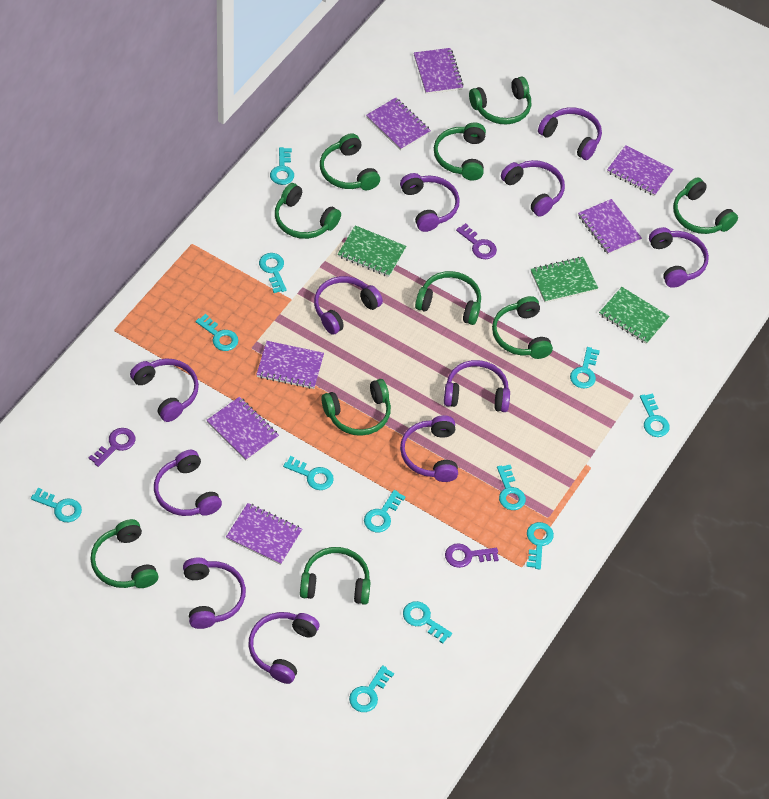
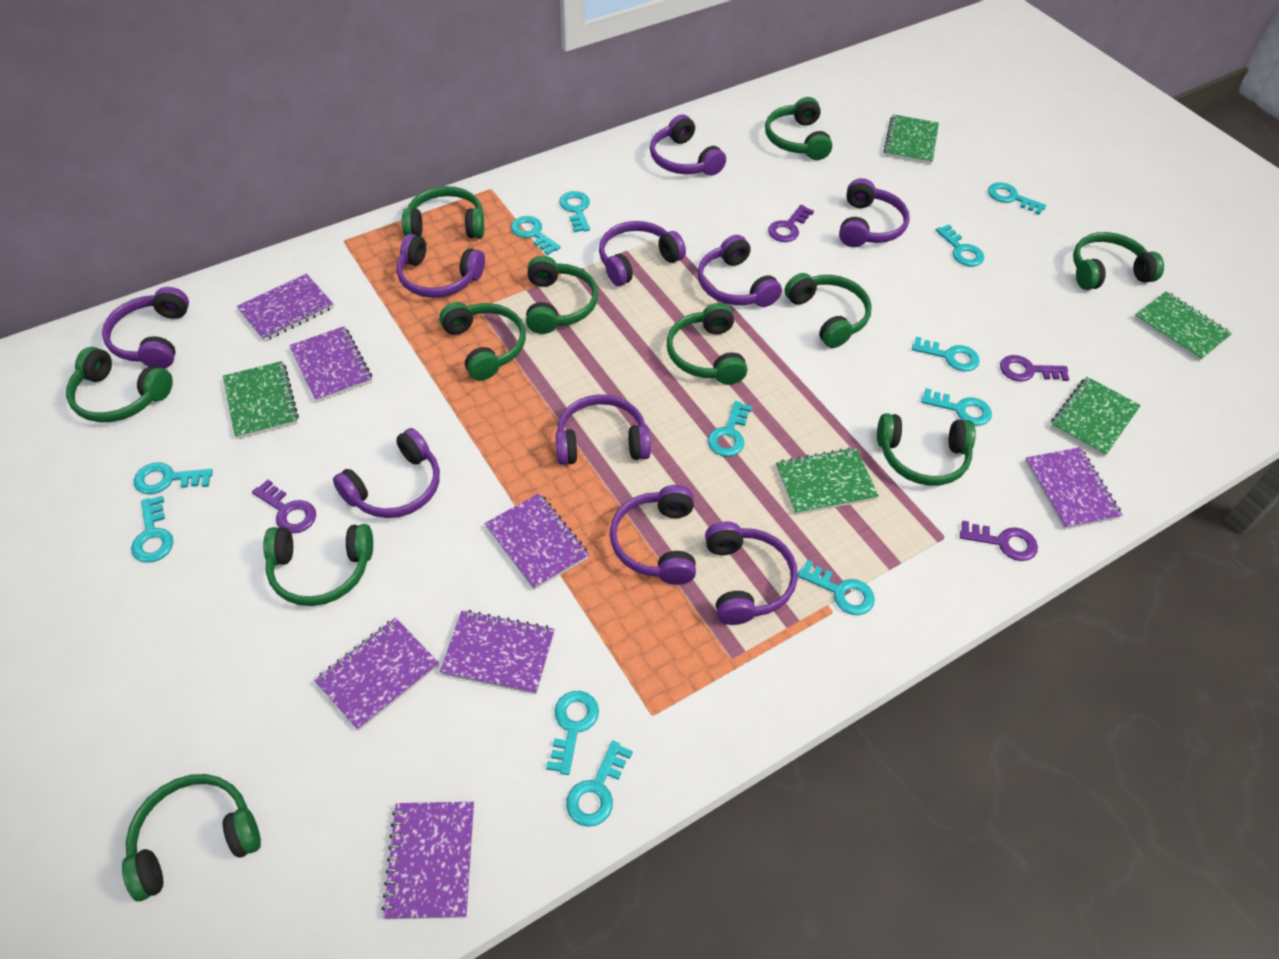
green headphones: [90,519,158,588] [275,183,341,239] [300,547,371,605] [320,133,380,190] [321,379,391,436] [415,271,481,325] [434,122,486,180] [469,76,531,125] [492,296,553,359] [673,177,738,234] = 10 -> [66,347,173,422] [122,774,261,901] [263,524,373,606] [402,186,484,238] [439,302,526,380] [526,256,598,334] [667,303,747,385] [765,97,832,160] [785,273,872,348] [877,413,976,486] [1073,232,1164,290] = 11
green notebook: [338,226,406,277] [531,257,598,303] [599,287,670,344] = 3 -> [223,361,299,439] [776,447,879,515] [884,114,939,165] [1050,377,1141,457] [1134,291,1232,361] = 5
purple headphones: [130,359,199,422] [154,450,222,516] [183,558,246,629] [248,612,319,684] [314,276,383,335] [400,173,460,232] [400,415,458,482] [444,360,510,412] [501,160,565,217] [538,107,602,160] [649,227,709,288] = 11 -> [102,287,189,369] [333,428,440,518] [396,234,485,298] [555,394,651,465] [599,221,686,286] [610,485,696,585] [650,114,726,176] [698,235,782,307] [705,522,798,625] [839,178,910,247] = 10
purple key: [89,428,135,467] [445,543,499,568] [456,223,497,259] = 3 -> [252,479,316,533] [768,205,814,242] [960,521,1038,561] [1000,355,1069,382] = 4

